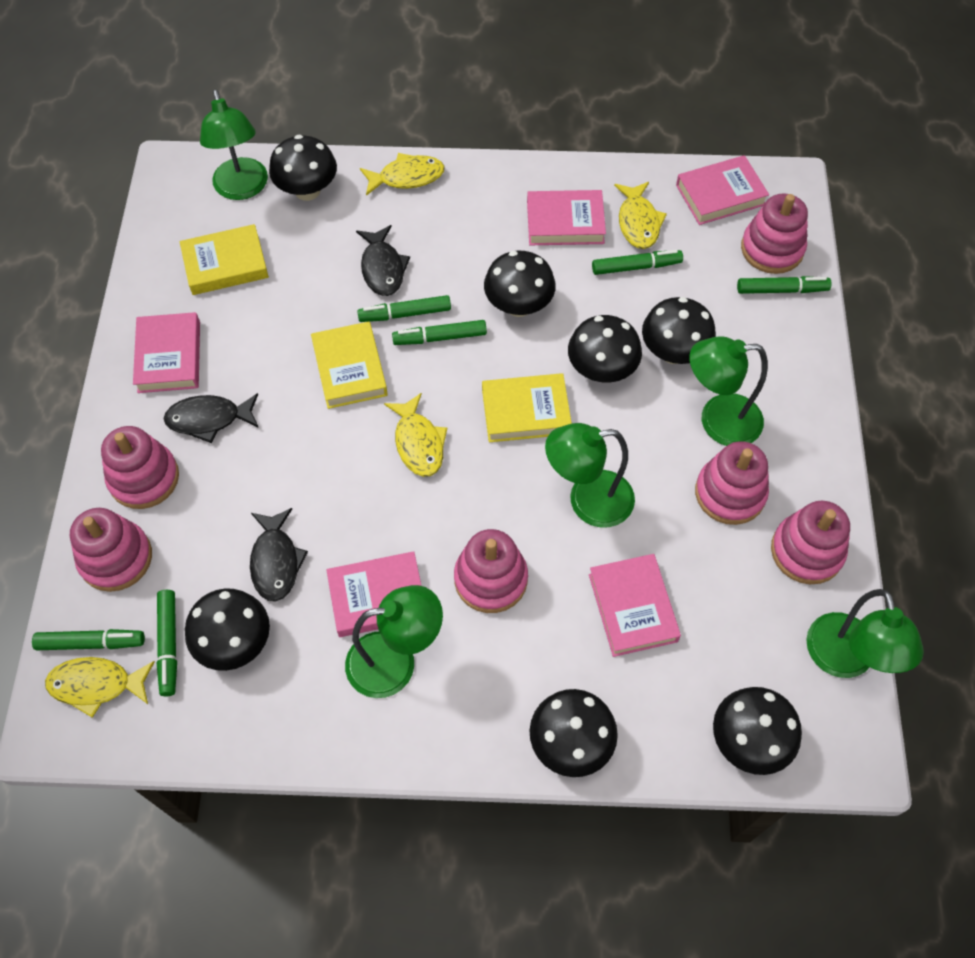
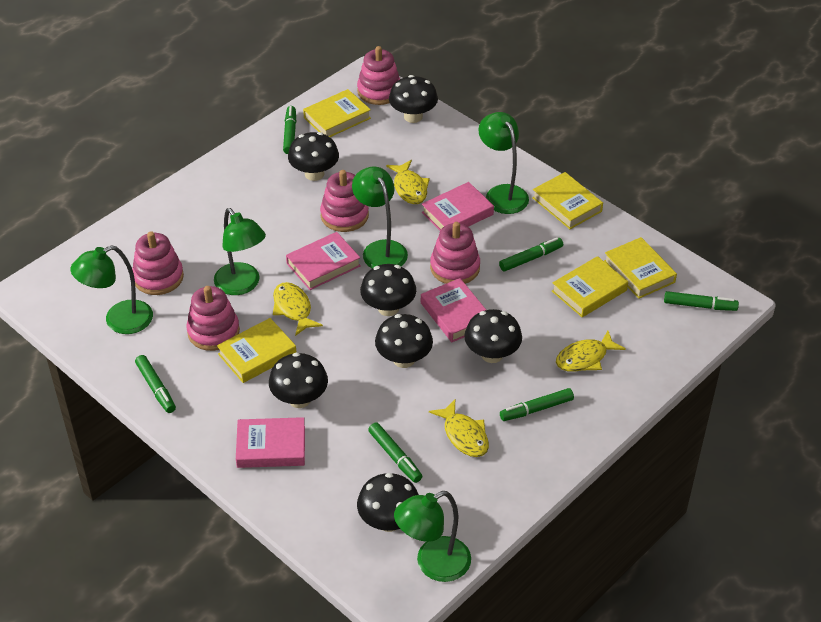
black fish: [163,393,259,443] [250,508,308,602] [356,225,410,296] = 3 -> none = 0
pink book: [133,312,200,393] [326,551,421,637] [527,190,606,245] [589,554,681,657] [676,155,769,225] = 5 -> [236,417,305,468] [286,232,361,290] [421,278,486,342] [422,182,494,230] = 4
pink stacking toy: [70,508,152,592] [101,426,179,509] [454,529,528,613] [695,441,769,525] [741,193,808,274] [771,501,850,584] = 6 -> [132,231,184,295] [186,286,240,351] [320,170,369,232] [357,46,400,105] [430,222,480,284] = 5
yellow book: [180,224,269,295] [311,322,388,409] [482,373,572,442] = 3 -> [217,318,297,383] [303,89,371,137] [532,172,603,229] [552,256,628,317] [604,237,677,299] = 5

